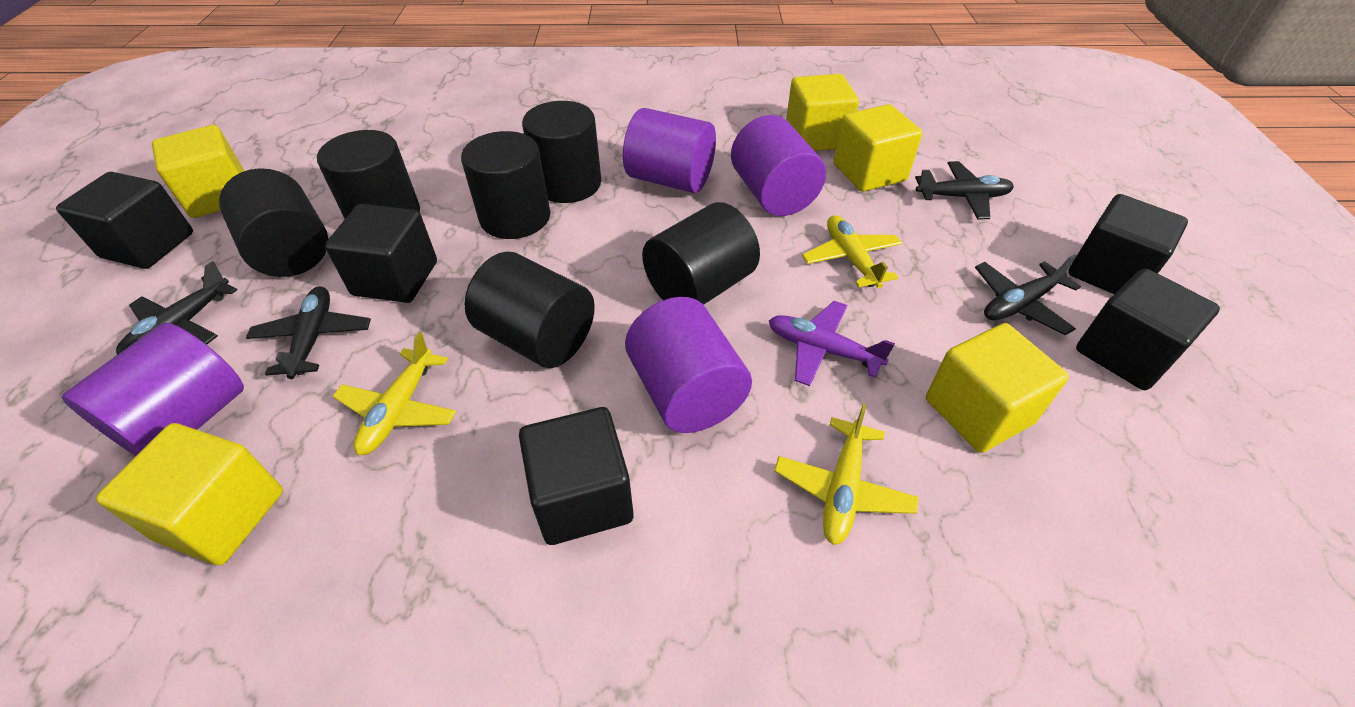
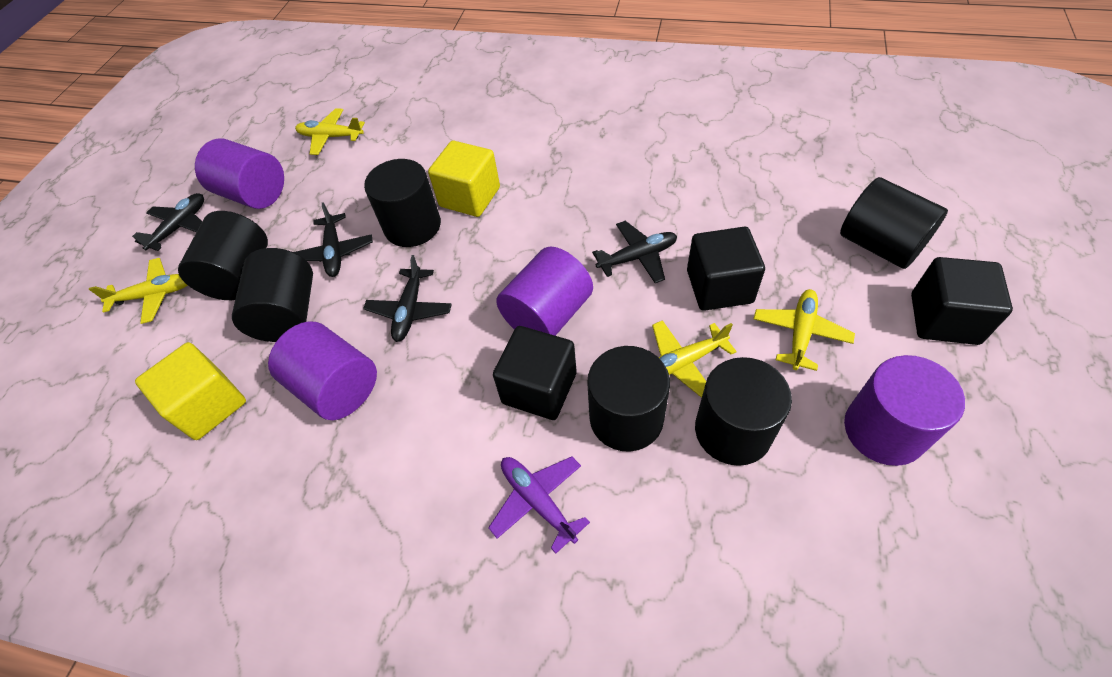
black cube: [56,172,193,269] [325,204,437,303] [519,407,633,545] [1068,194,1188,294] [1076,268,1220,390] = 5 -> [493,326,577,420] [687,227,765,311] [911,257,1013,345] = 3
yellow cube: [96,423,283,565] [152,125,245,218] [786,74,859,151] [833,104,922,192] [926,323,1069,453] = 5 -> [135,342,246,440] [428,141,500,217] = 2
yellow plane: [332,332,456,455] [774,404,919,545] [802,215,902,288] = 3 -> [89,258,188,324] [295,108,365,155] [652,320,737,398] [754,289,855,371] = 4

